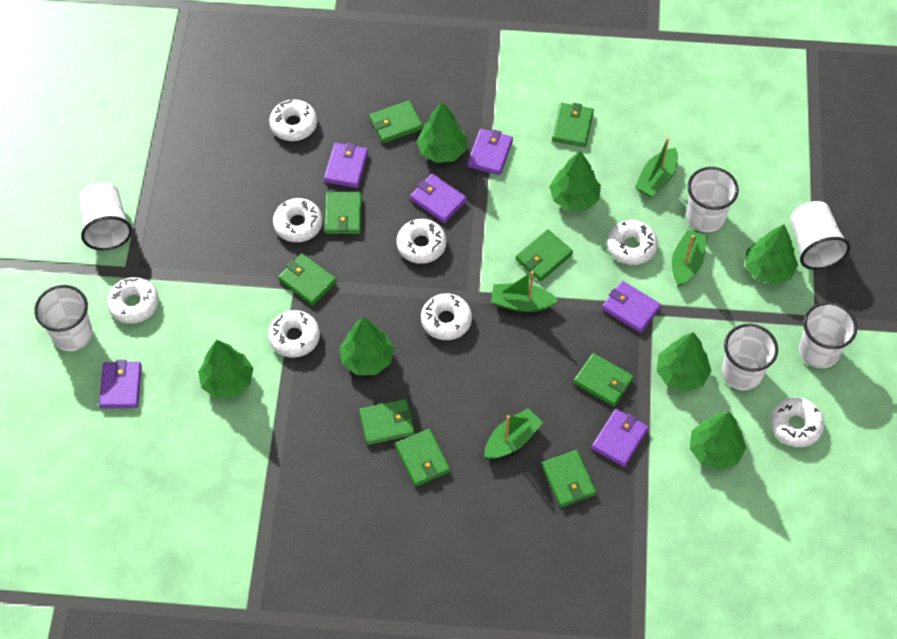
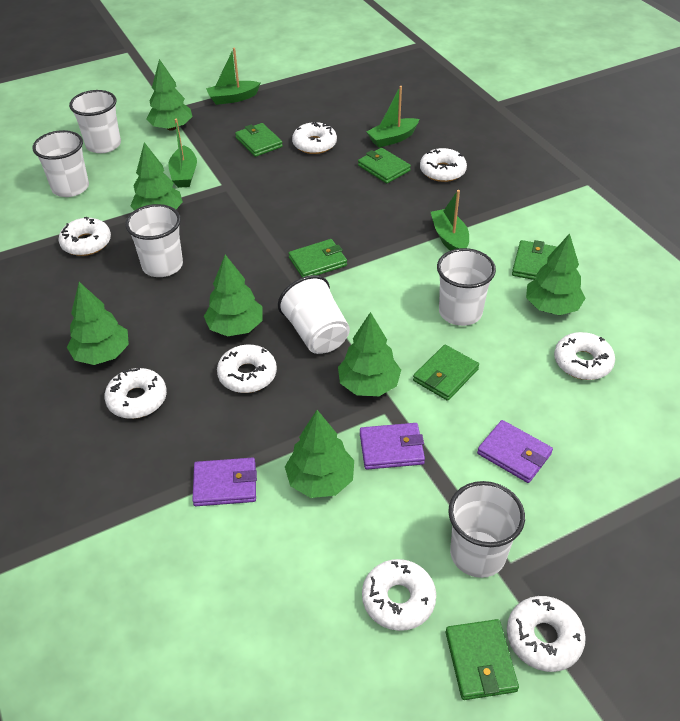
green wallet: [278,253,337,306] [324,192,362,234] [359,399,415,445] [369,100,423,143] [395,429,450,487] [516,229,573,281] [542,450,597,507] [552,103,594,147] [573,353,634,407] = 9 -> [235,123,283,157] [289,239,347,277] [358,148,411,184] [413,345,479,401] [446,619,519,700] [512,240,557,280] = 6
purple wallet: [99,360,142,409] [324,143,368,188] [410,174,467,223] [467,129,513,175] [592,409,649,467] [602,281,661,333] = 6 -> [192,458,257,506] [360,423,425,470] [477,420,553,483] = 3

